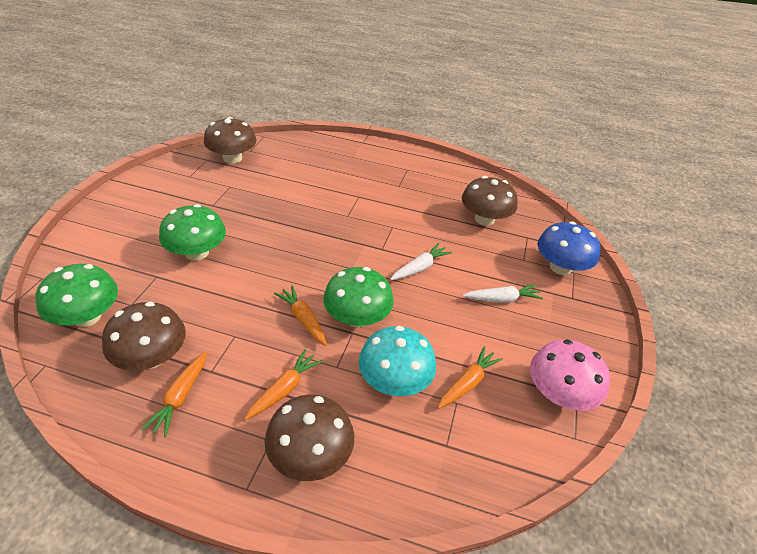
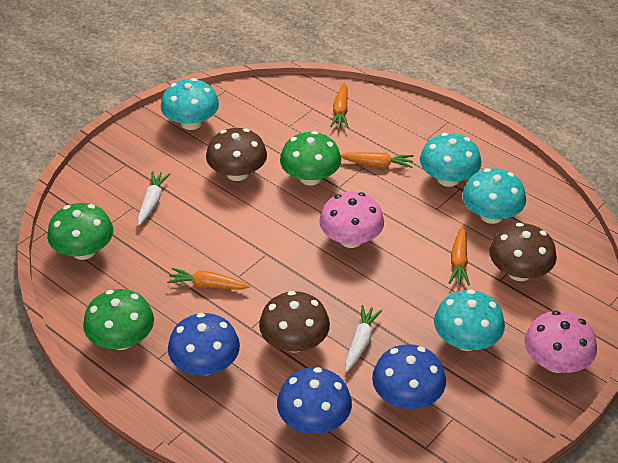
blue mushroom: [538,221,600,275] = 1 -> [168,313,240,375] [277,367,352,434] [372,344,446,409] = 3
brown mushroom: [102,301,186,371] [204,117,257,164] [265,394,354,481] [462,176,518,226] = 4 -> [206,128,267,181] [259,291,330,352] [489,223,557,281] = 3
pink mushroom: [530,339,610,410] = 1 -> [319,192,384,248] [524,311,597,373] = 2
turquoise mushroom: [358,326,436,396] = 1 -> [161,78,219,130] [420,133,481,187] [434,289,505,351] [462,168,526,224] = 4

